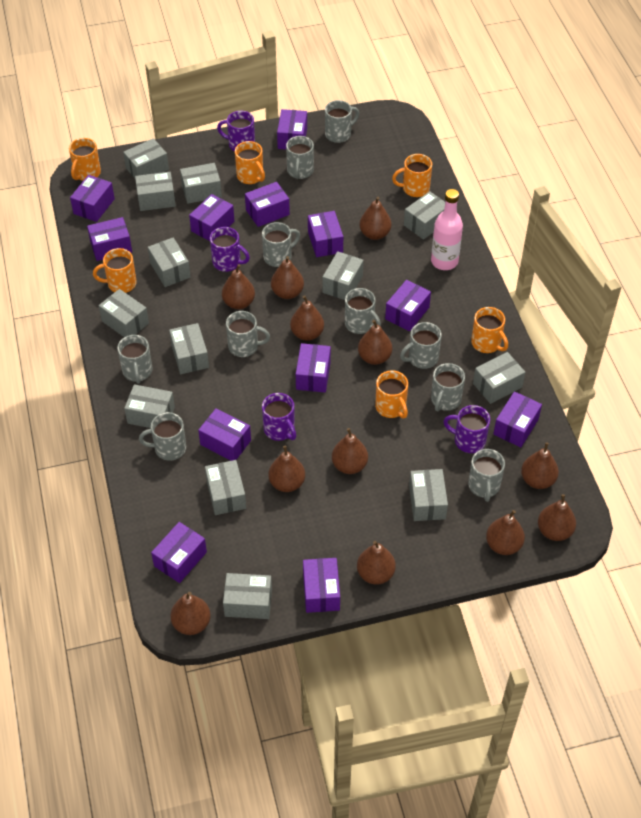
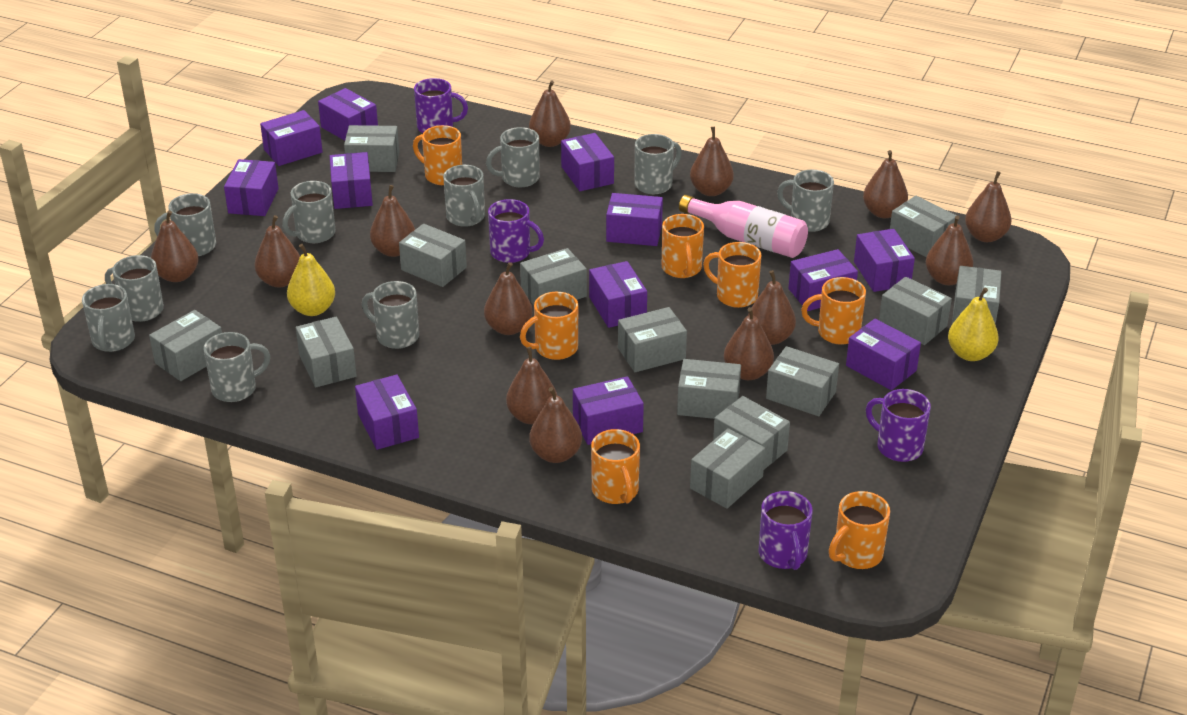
brown pear: [170,592,211,635] [222,264,255,309] [268,446,305,492] [271,256,304,299] [290,295,324,341] [332,428,368,474] [357,541,396,585] [358,320,392,365] [360,197,391,240] [486,510,525,555] [521,442,559,489] [538,494,576,541] = 12 -> [151,211,199,282] [255,215,300,287] [370,185,415,257] [484,262,533,335] [506,347,557,424] [529,80,571,147] [529,387,582,463] [690,127,734,196] [724,307,774,380] [748,270,796,345] [863,150,908,218] [926,216,973,285] [965,171,1012,242] = 13
orange mug: [69,138,101,181] [93,248,137,293] [235,141,265,184] [375,370,408,419] [392,154,432,197] [471,307,508,353] = 6 -> [413,125,462,185] [520,292,578,360] [591,429,640,504] [662,214,704,278] [703,242,762,308] [801,277,866,345] [829,491,890,569] = 7
yellow pear: none = 0 -> [287,244,335,316] [948,288,999,361] = 2

